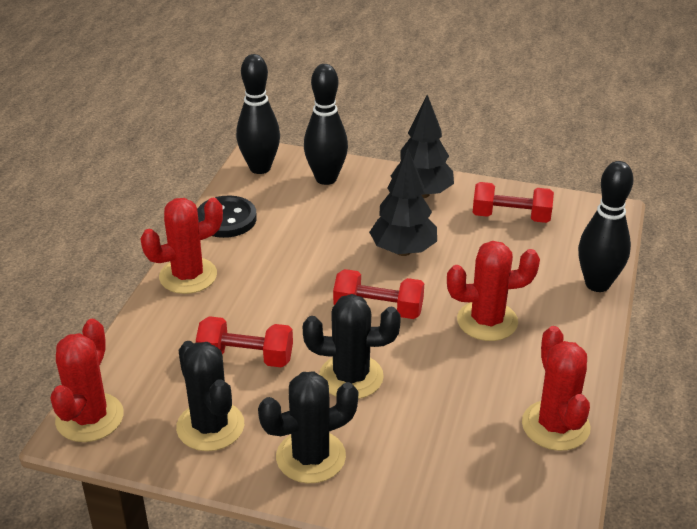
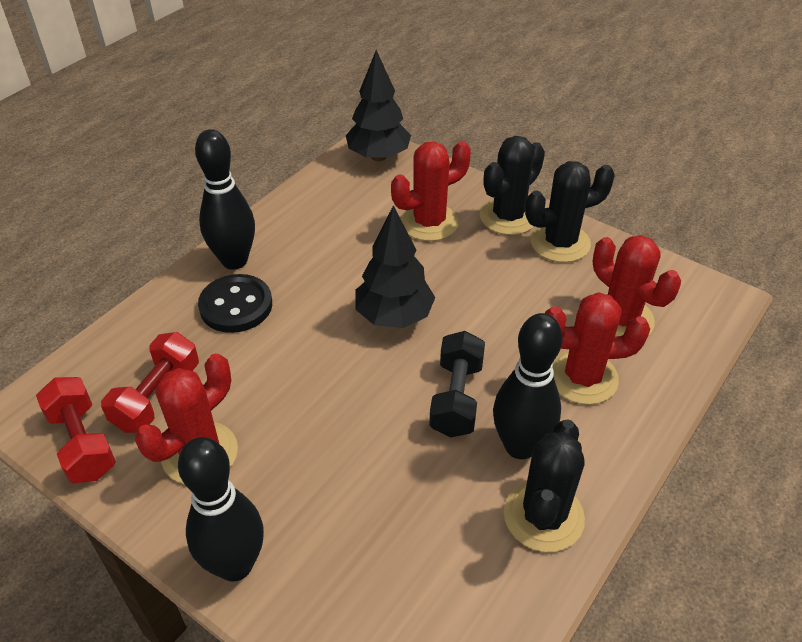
black dumbbell: none = 0 -> [429,331,485,438] = 1
red dumbbell: [196,316,293,368] [333,269,424,319] [473,182,554,223] = 3 -> [36,377,116,483] [101,332,199,433] = 2

